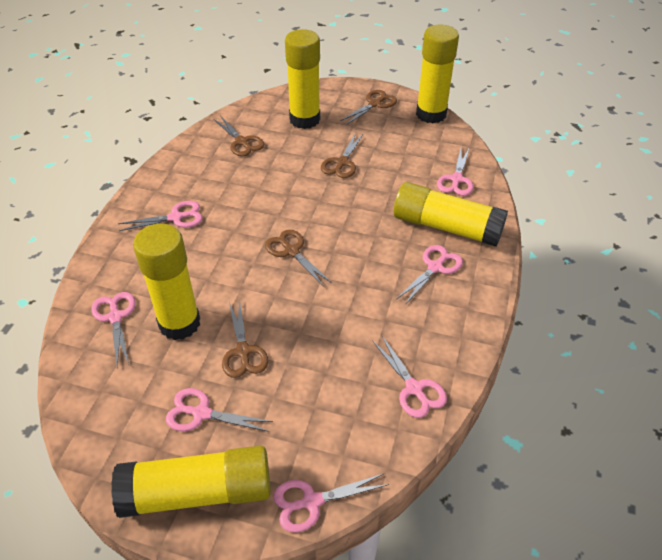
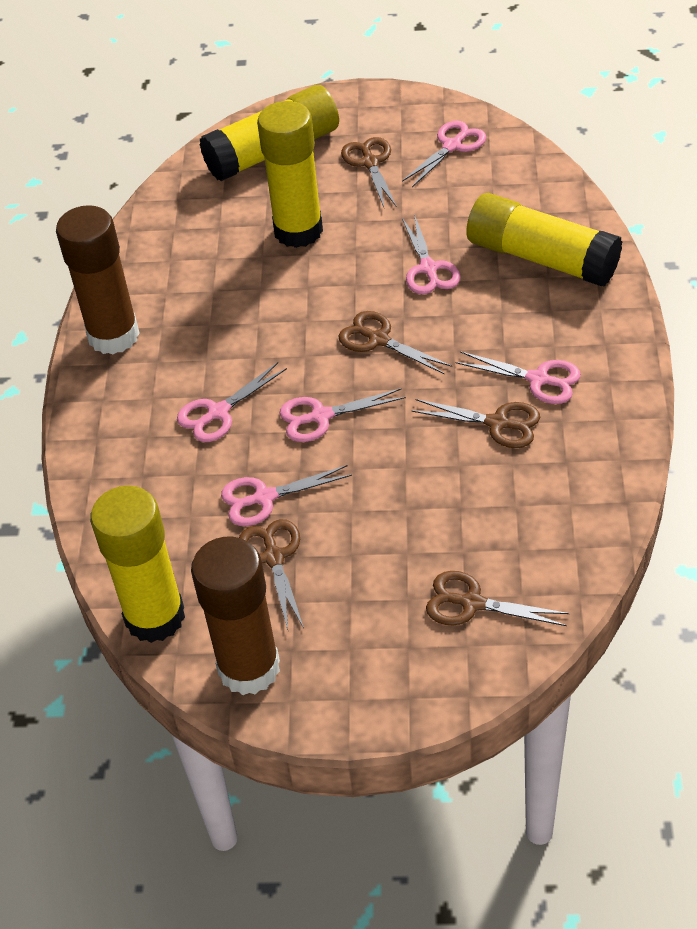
brown glue stick: none = 0 -> [56,205,140,355] [191,537,280,695] = 2
pink scissors: [91,292,135,367] [118,201,203,231] [166,388,273,432] [273,473,389,533] [373,336,447,418] [397,245,463,305] [437,147,473,196] = 7 -> [177,362,287,442] [221,465,352,526] [279,388,406,442] [402,121,486,187] [402,214,460,294] [455,351,581,404] = 6
yellow glue stick: [111,446,271,518] [133,224,200,340] [285,29,320,129] [394,182,508,247] [416,25,459,123] = 5 -> [90,485,185,643] [199,85,339,181] [257,101,323,248] [466,193,623,287] = 4

